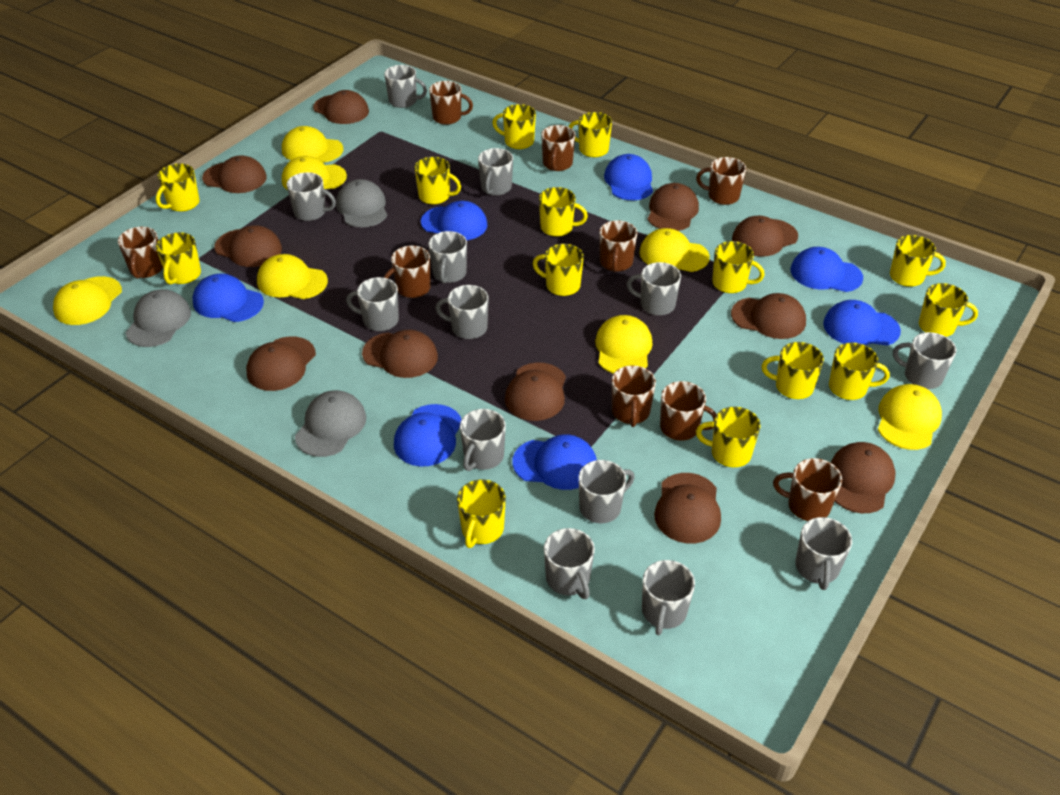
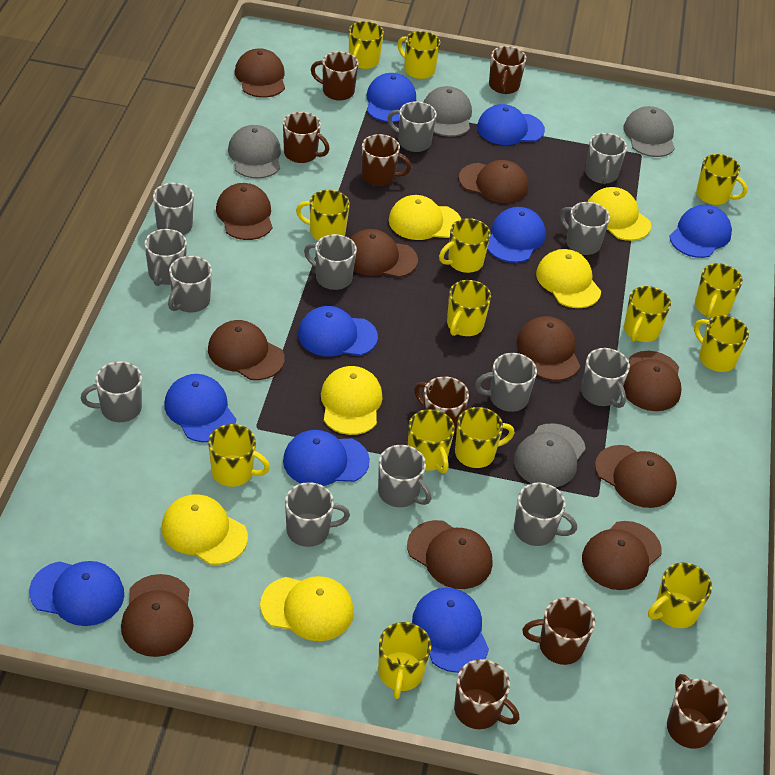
blue cap: [193,273,264,322] [394,404,462,467] [421,201,488,240] [513,434,597,490] [604,154,653,200] [790,247,863,292] [823,300,901,346] = 7 -> [29,561,124,626] [164,374,236,442] [283,430,370,486] [298,306,378,357] [367,73,416,122] [412,588,489,673] [477,104,545,145] [487,207,546,263] [669,205,732,258] = 9
brown mug: [118,227,163,279] [383,246,431,298] [429,81,473,125] [541,125,575,171] [599,220,637,272] [612,365,656,427] [660,381,717,441] [696,157,746,205] [773,458,842,521] = 9 -> [283,112,329,163] [311,51,358,101] [362,134,411,186] [414,376,469,434] [454,659,520,729] [489,46,526,94] [522,597,595,665] [667,674,728,749] = 8
grey cap: [126,289,191,347] [295,390,366,457] [336,179,387,227] = 3 -> [228,125,281,179] [424,86,472,137] [514,423,586,487] [623,106,675,157] = 4
yellow cap: [53,276,122,325] [257,254,328,299] [282,126,343,163] [282,156,347,190] [595,315,653,374] [640,228,710,272] [878,384,942,450] = 7 -> [162,494,248,565] [260,576,354,641] [321,366,383,435] [389,195,461,240] [536,249,601,308] [588,187,651,241] = 6

